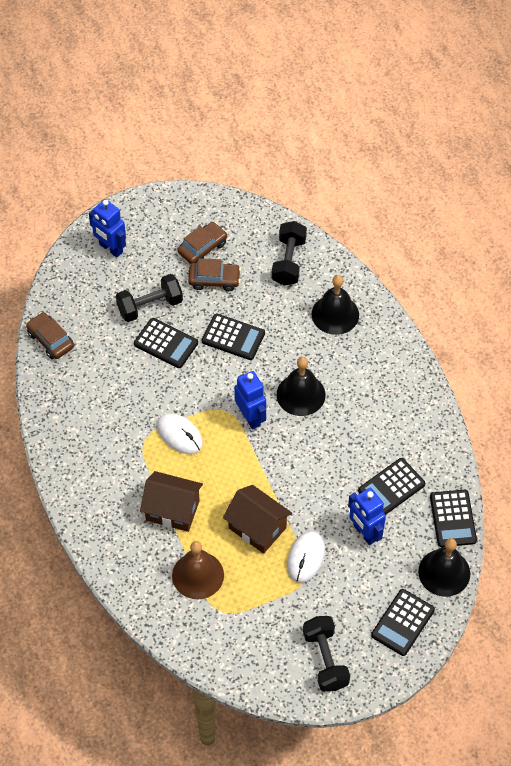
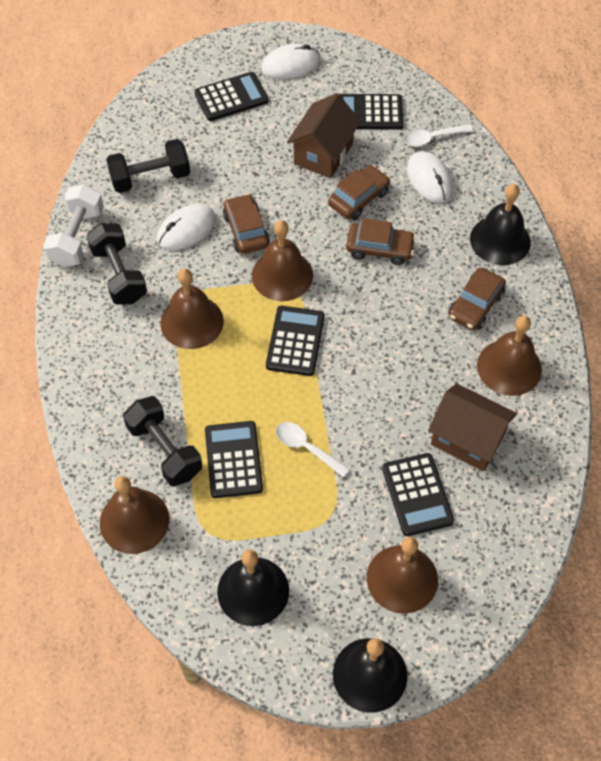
blue robot: [89,199,126,257] [234,371,266,429] [348,488,386,545] = 3 -> none = 0
brown bell: [172,541,224,599] = 1 -> [100,476,169,554] [160,268,224,349] [252,220,313,301] [367,537,438,614] [477,316,542,396] = 5
brown car: [26,312,74,359] [178,222,227,264] [188,258,241,291] = 3 -> [223,194,270,254] [328,165,390,220] [346,218,416,265] [448,268,506,330] = 4
white dumbbell: none = 0 -> [43,184,104,267] = 1
white mouse: [157,413,203,454] [287,531,325,583] = 2 -> [157,204,216,250] [261,43,320,79] [407,151,453,203] = 3
white spoon: none = 0 -> [276,422,350,478] [403,124,473,147] = 2

